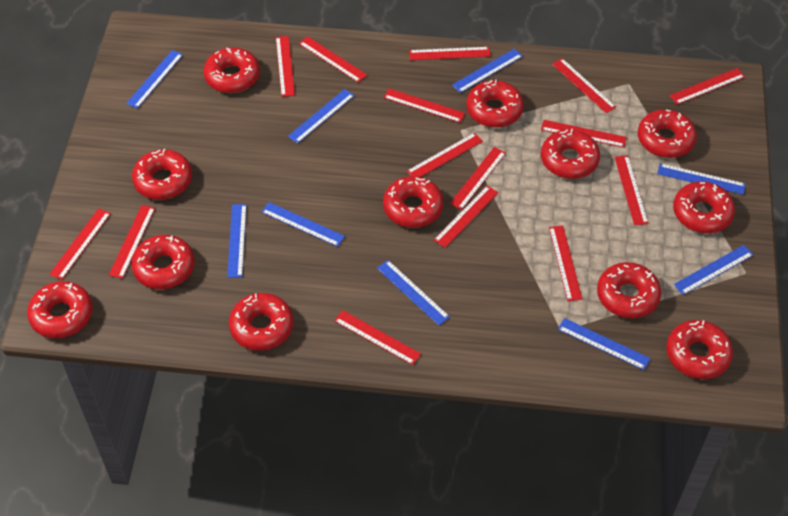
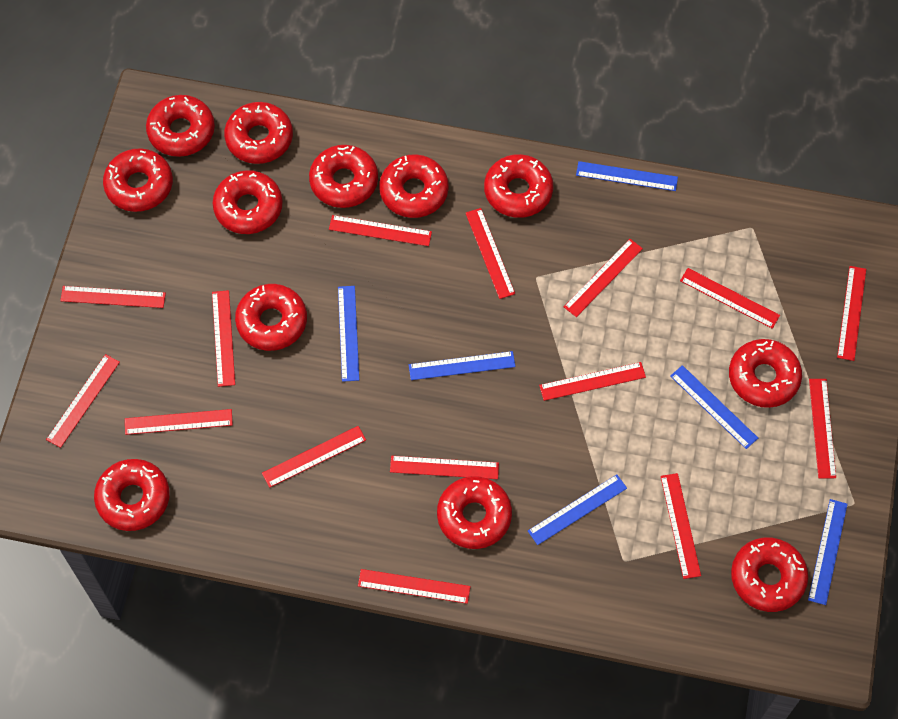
blue ruler: [126,50,183,109] [227,204,247,278] [262,202,345,247] [288,89,355,144] [377,260,450,325] [452,49,523,93] [558,318,650,370] [657,163,746,195] [674,245,753,295] = 9 -> [338,286,359,382] [409,351,515,380] [528,474,627,545] [576,161,678,191] [670,365,758,449] [808,499,848,605] = 6

